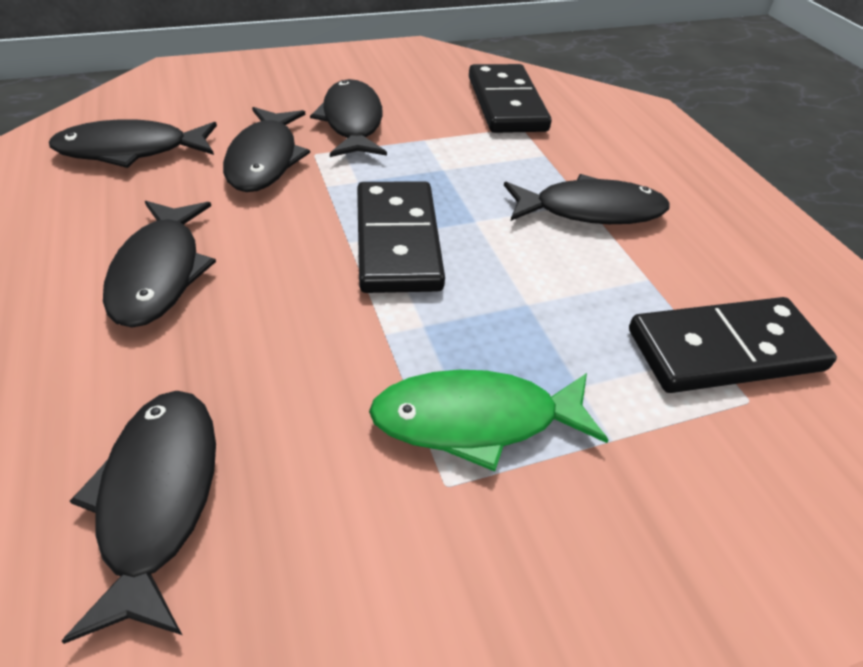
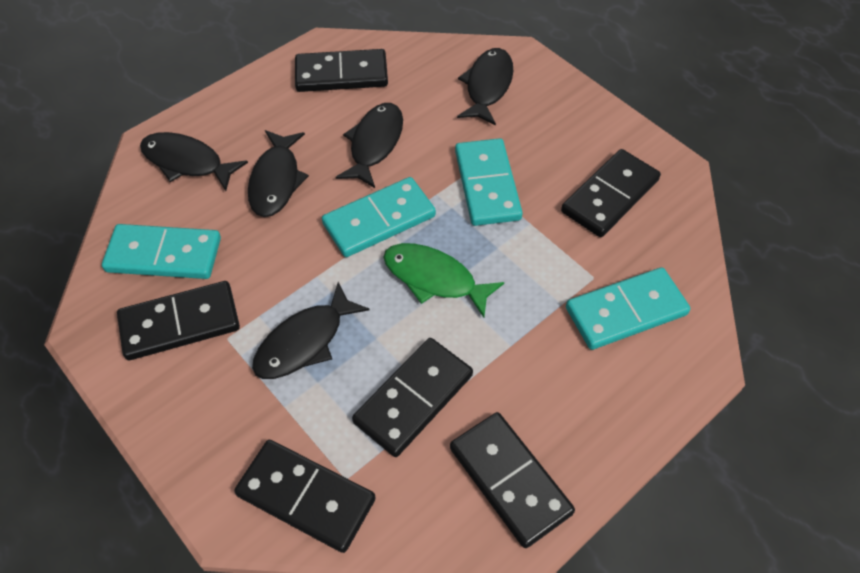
black domino: [357,182,445,293] [469,64,551,133] [629,297,837,393] = 3 -> [117,281,240,360] [234,440,376,553] [295,49,388,92] [352,338,473,457] [450,412,575,548] [561,149,661,237] = 6
black fish: [49,119,217,168] [62,391,216,644] [103,201,216,328] [223,107,310,192] [310,79,387,157] [504,174,669,224] = 6 -> [140,132,248,191] [248,130,309,217] [252,282,370,379] [336,103,403,188] [457,48,513,125] = 5
turquoise domino: none = 0 -> [102,224,221,279] [322,177,436,257] [455,138,523,226] [566,267,690,350] = 4

